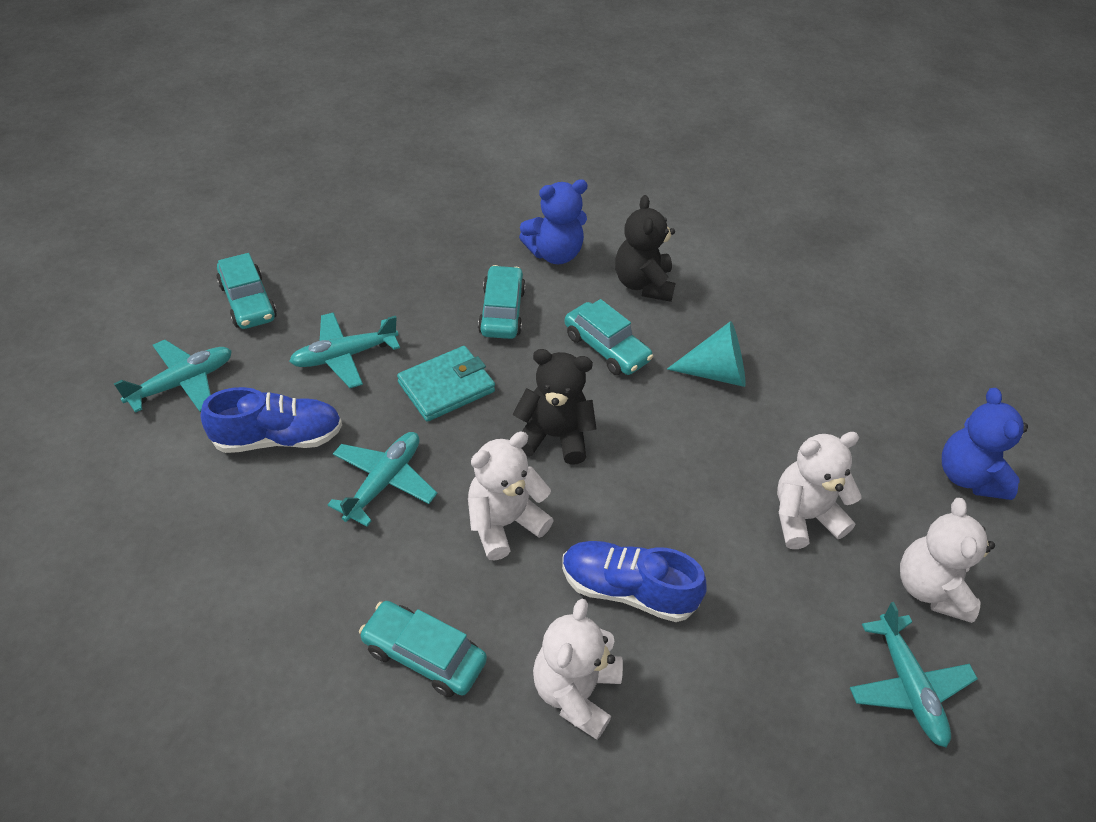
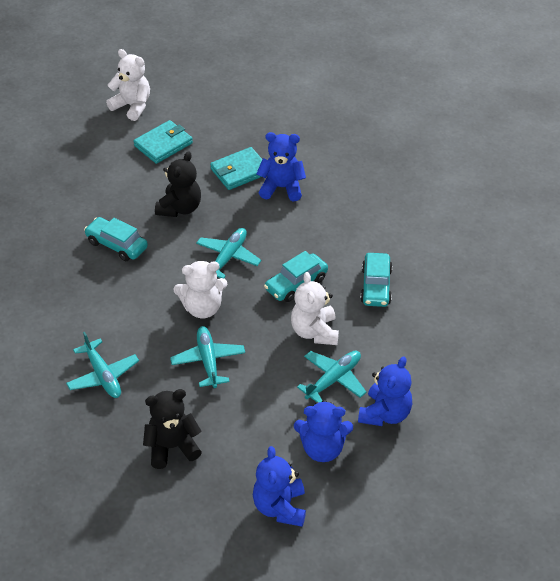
blue shoe: [201,387,342,453] [562,541,707,622] = 2 -> none = 0
blue teddy bear: [519,179,588,264] [942,388,1028,500] = 2 -> [253,446,306,527] [257,132,306,201] [294,400,353,462] [358,356,412,426] = 4
turquoise car: [216,253,277,329] [359,601,487,697] [478,265,526,339] [564,299,653,375] = 4 -> [84,217,148,261] [264,251,328,302] [360,253,392,307] = 3
turquoise cone: [667,321,746,387] = 1 -> none = 0
turquoise wallet: [397,346,495,422] = 1 -> [133,120,193,164] [210,147,262,190] = 2
white teddy bear: [468,432,554,561] [533,599,623,740] [777,432,862,549] [900,498,995,623] = 4 -> [106,49,150,121] [174,261,228,319] [291,272,339,345] = 3

